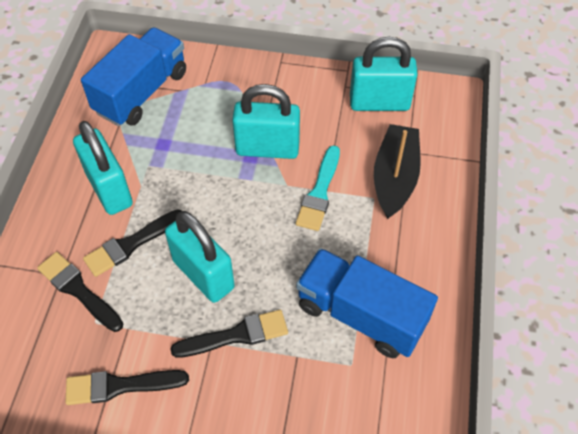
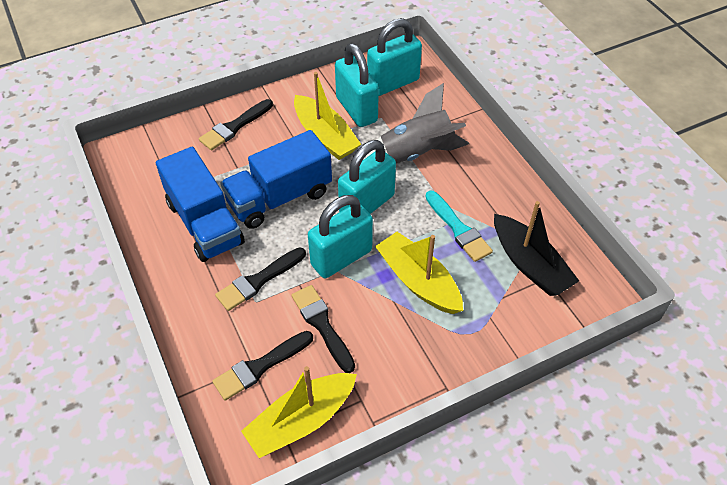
grey rocket: none = 0 -> [362,83,469,164] = 1
yellow boat: none = 0 -> [241,366,357,458] [294,72,361,160] [375,232,463,314] = 3

